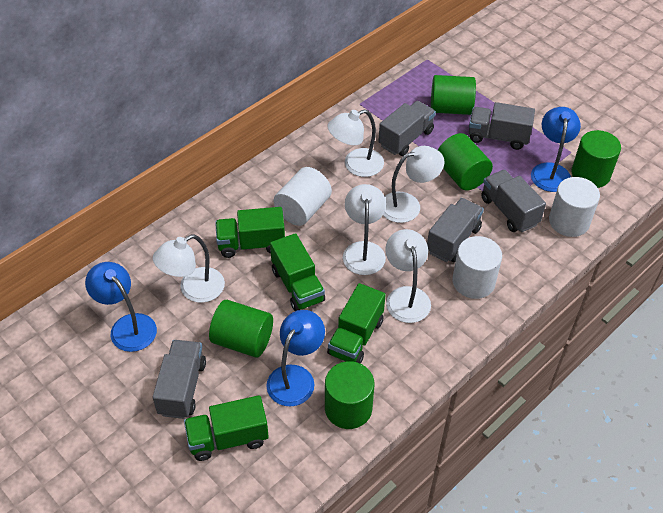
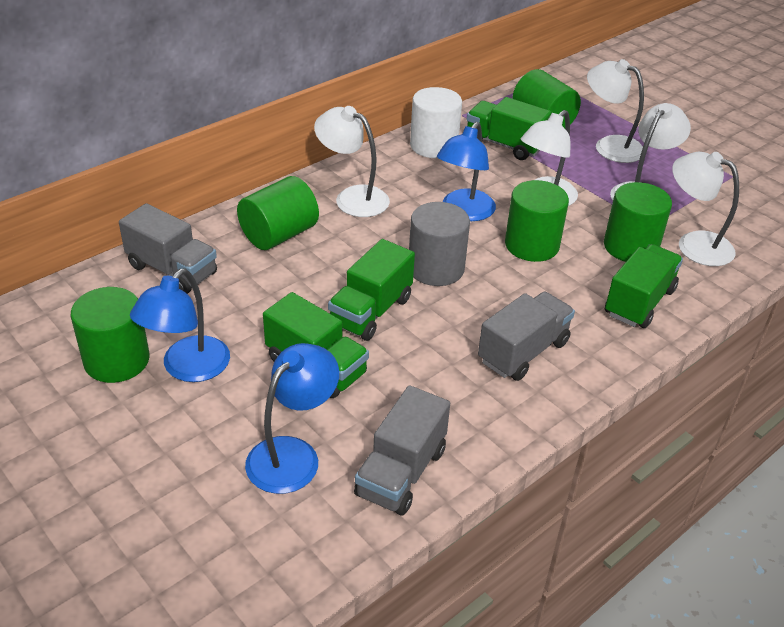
grey cylinder: none = 0 -> [409,202,470,286] = 1
grey truck: [153,340,206,419] [378,101,436,156] [427,198,484,262] [469,102,535,150] [481,170,546,233] = 5 -> [119,203,217,294] [354,385,450,515] [478,292,575,381] = 3
white cylinder: [274,167,332,226] [453,236,502,299] [549,177,600,237] = 3 -> [410,87,462,158] = 1

